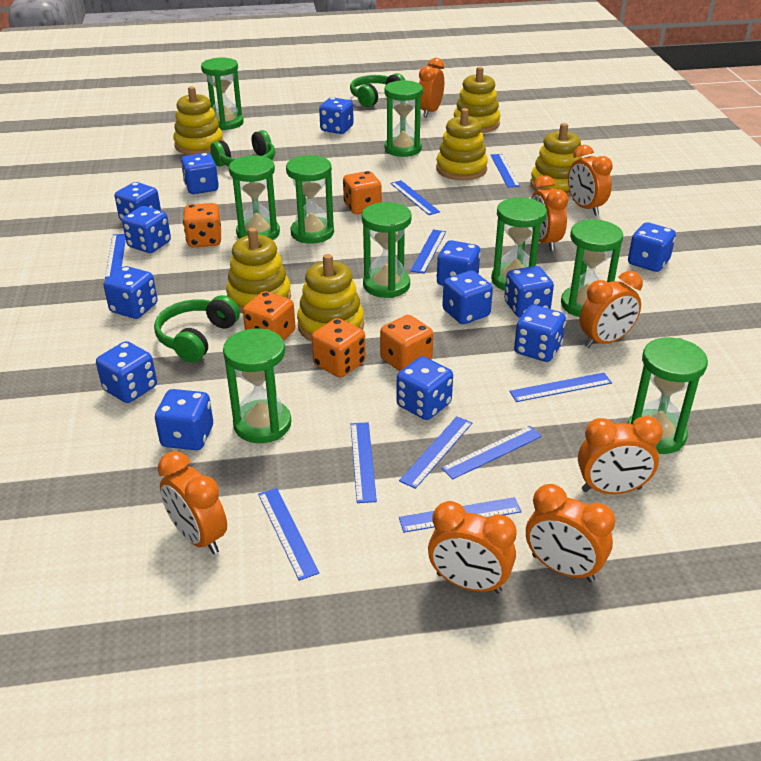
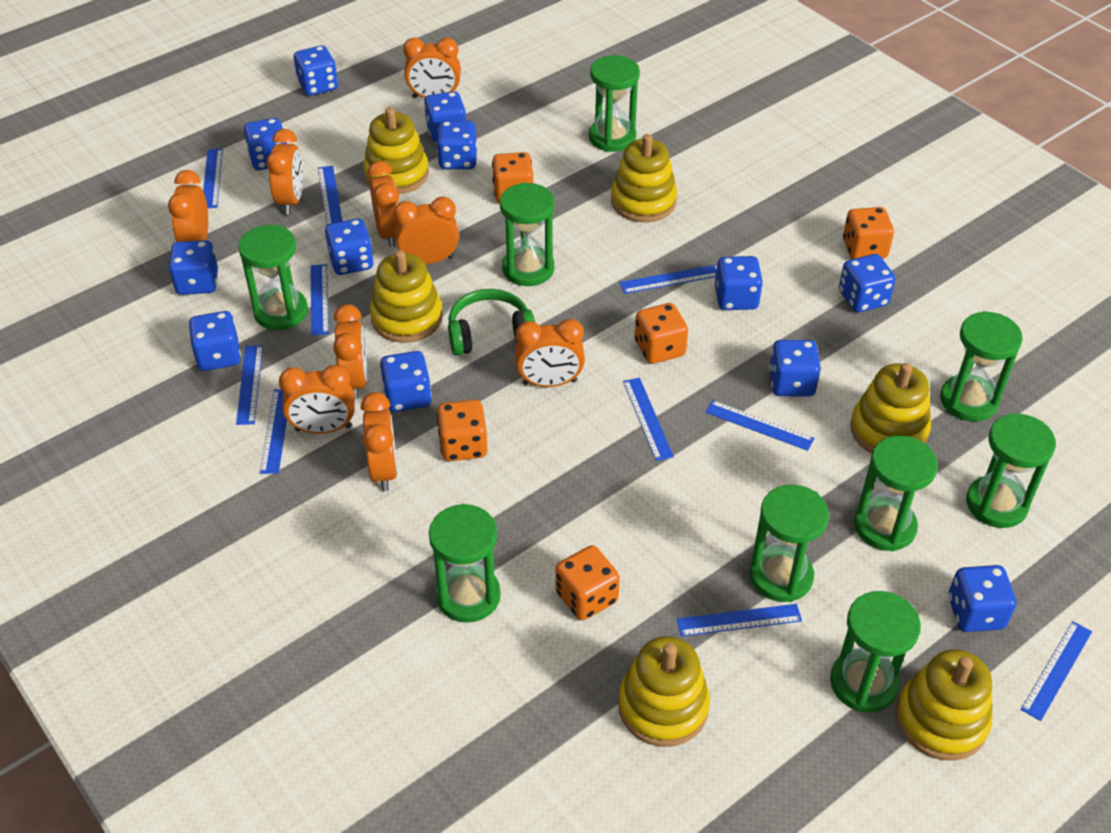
blue dice: [96,341,157,403] [103,266,158,319] [115,182,161,221] [122,206,171,253] [155,389,213,450] [181,153,219,194] [319,97,354,134] [396,356,453,420] [436,240,481,286] [442,270,493,324] [504,266,554,318] [514,305,566,362] [628,222,676,272] = 13 -> [168,240,218,295] [189,311,241,371] [244,118,287,170] [294,45,338,96] [325,218,374,275] [380,351,432,412] [424,91,466,142] [437,121,477,170] [715,256,763,310] [769,340,821,397] [839,254,896,312] [948,565,1016,632] = 12
green headphones: [154,295,240,363] [211,130,275,166] [350,73,405,107] = 3 -> [448,289,535,356] = 1
orange clock: [158,451,227,554] [419,58,444,117] [428,501,517,594] [526,484,615,582] [531,175,568,251] [568,145,613,215] [578,416,663,494] [579,271,643,348] = 8 -> [168,170,208,242] [266,129,303,214] [279,365,355,434] [333,304,368,399] [360,392,398,491] [368,161,399,248] [393,197,459,264] [403,38,461,98] [515,319,585,387] = 9

